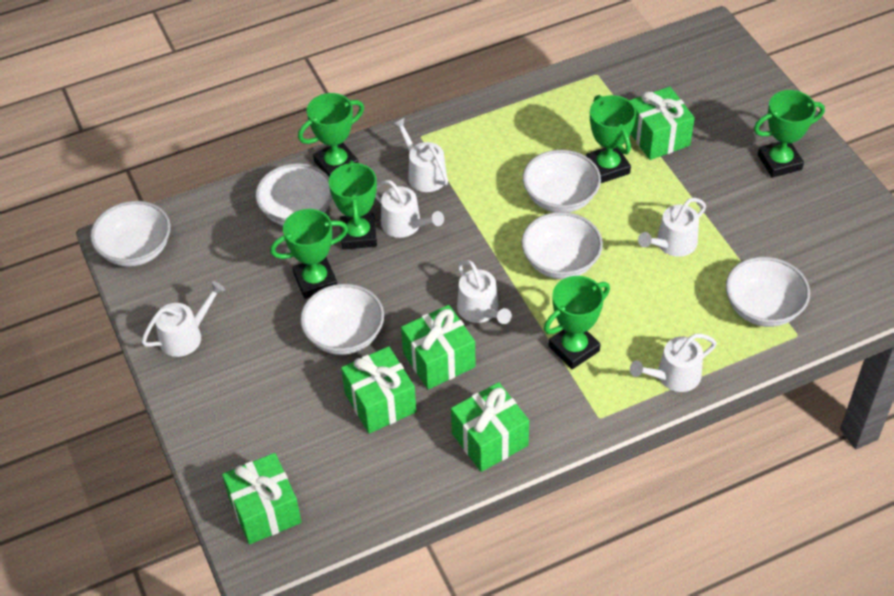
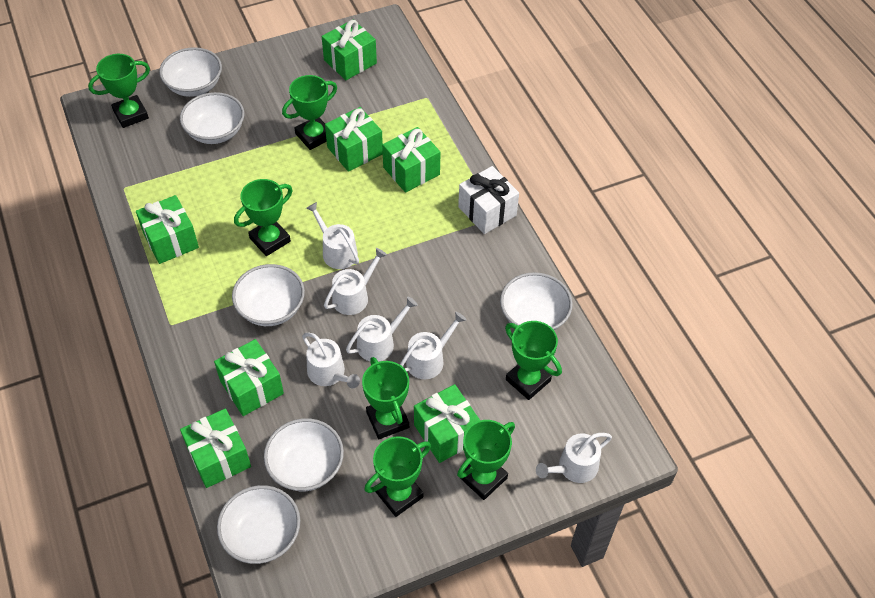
green gift: [222,453,301,544] [341,346,416,434] [401,305,475,390] [451,382,529,472] [629,87,695,160] = 5 -> [136,195,199,264] [180,409,251,488] [214,339,284,416] [322,20,377,80] [325,107,383,172] [382,127,441,193] [414,384,480,463] = 7
green trophy: [270,209,348,299] [298,93,364,177] [329,160,377,250] [544,276,610,369] [586,95,636,183] [754,90,825,178] = 6 -> [88,54,150,128] [234,179,293,256] [282,75,337,150] [362,357,409,439] [365,436,431,517] [457,420,515,500] [505,321,562,400] = 7
white gift: none = 0 -> [458,166,519,234] = 1

